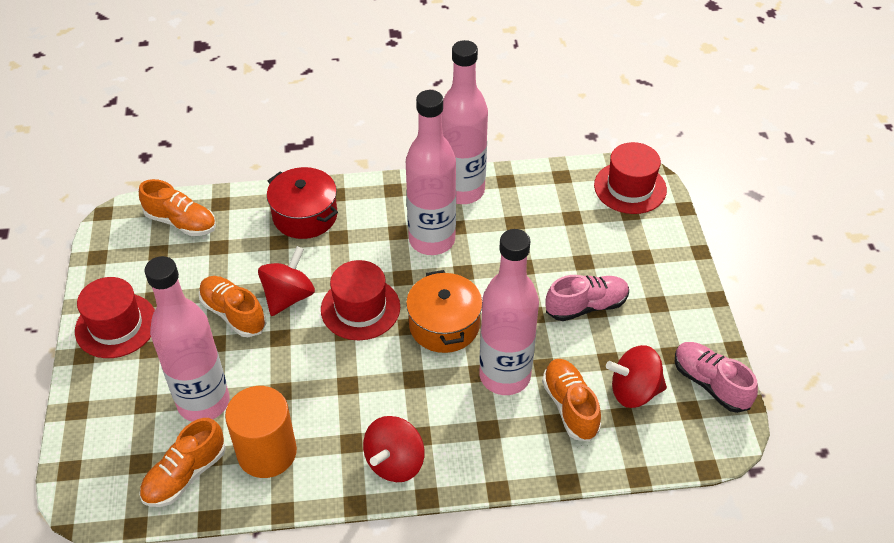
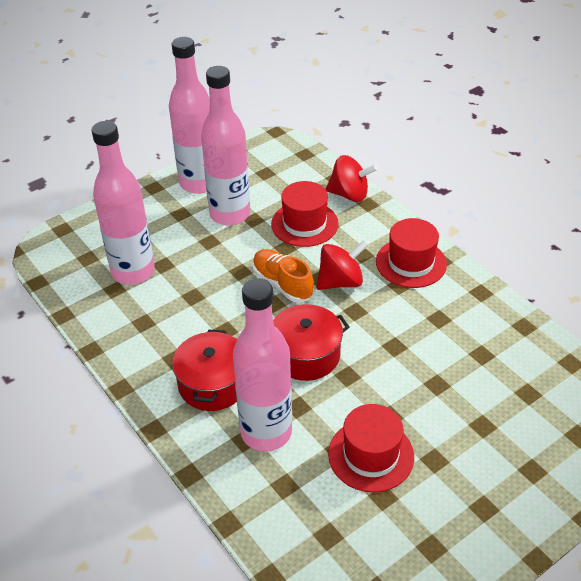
orange cylinder: [225,386,297,478] = 1 -> none = 0
orange pot: [406,270,482,353] = 1 -> none = 0
orange shoe: [139,179,216,236] [139,418,226,507] [199,276,267,337] [542,359,601,442] = 4 -> [252,249,314,303] = 1
pink shoe: [546,275,629,321] [675,342,758,413] = 2 -> none = 0
red pot: [267,167,338,239] = 1 -> [172,330,237,411] [273,304,350,381] = 2
red spinning top: [258,246,315,316] [363,416,425,482] [606,345,667,408] = 3 -> [316,240,368,290] [325,155,378,202] = 2

